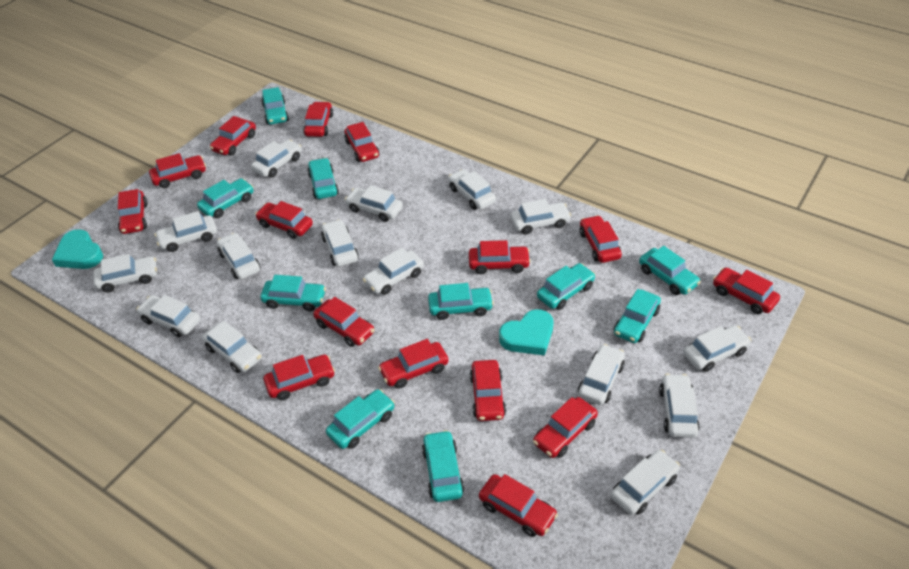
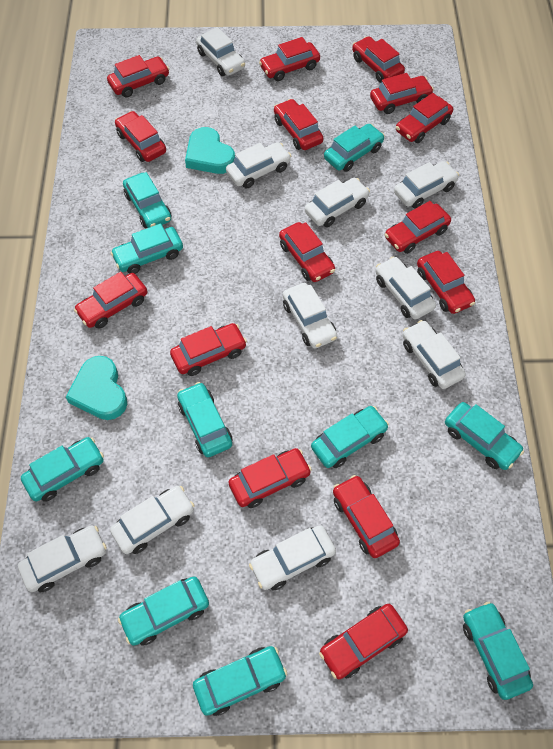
white car: [93,254,157,293] [136,295,200,337] [155,211,217,252] [202,321,262,373] [217,233,260,279] [251,140,301,177] [321,219,359,267] [345,185,403,222] [363,248,424,295] [448,169,496,210] [511,199,571,235] [578,344,625,405] [611,450,680,515] [659,373,700,438] [683,325,751,372] = 15 -> [18,525,107,593] [110,486,195,554] [196,27,245,76] [226,142,291,188] [249,525,336,590] [283,283,337,349] [305,178,370,227] [375,256,436,320] [394,161,459,209] [402,320,466,389] = 10

